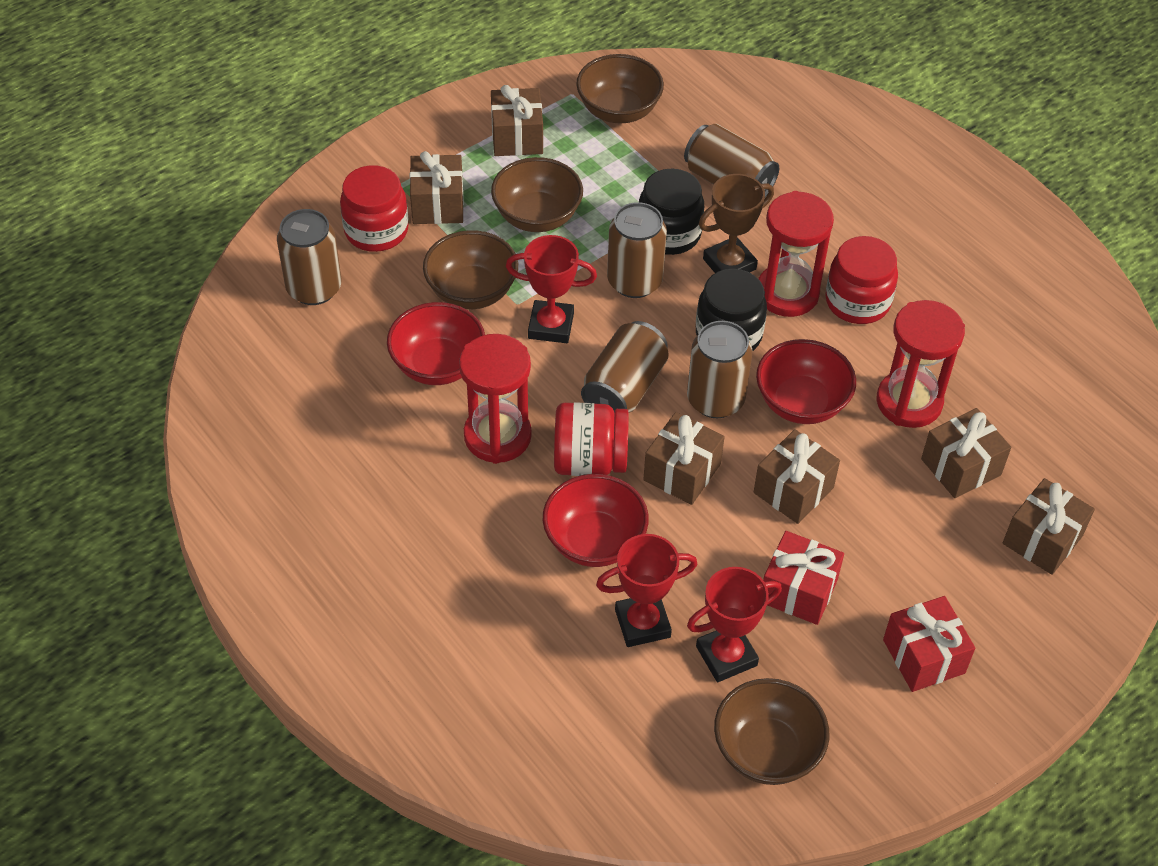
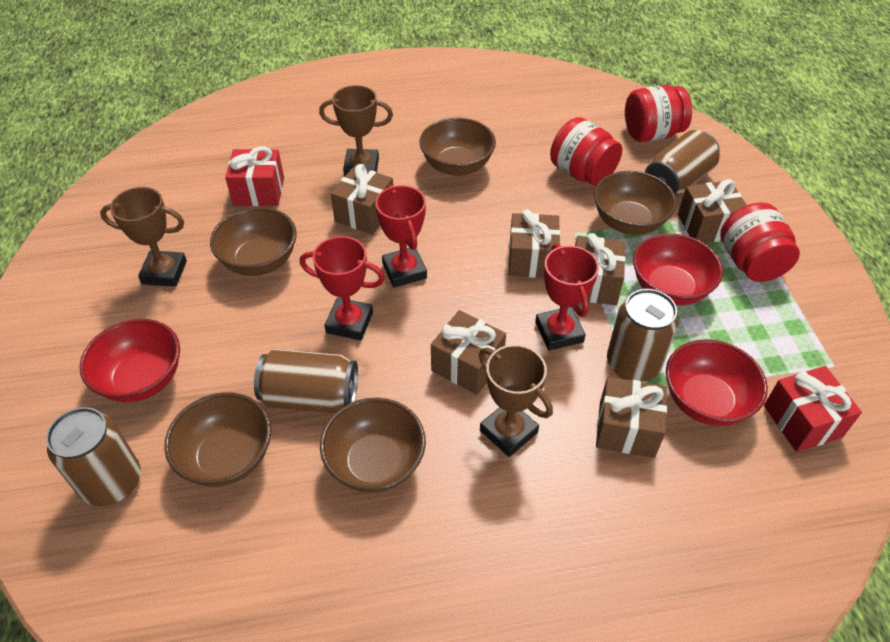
black jar: [639,169,704,255] [696,269,767,351] = 2 -> none = 0
brown bowl: [423,230,518,309] [491,157,583,232] [576,54,664,123] [714,678,829,785] = 4 -> [164,392,271,487] [210,207,297,276] [320,398,426,493] [419,118,496,176] [594,171,677,235] = 5
brown can: [277,209,342,305] [581,321,669,413] [607,202,667,298] [684,124,779,197] [687,321,752,418] = 5 -> [46,407,141,506] [254,349,358,414] [607,289,679,382] [645,130,720,196] = 4
brown trophy: [699,174,774,273] = 1 -> [100,187,187,287] [319,85,393,177] [479,344,553,457] = 3
red hourglass: [459,334,532,464] [758,191,834,317] [877,300,965,428] = 3 -> none = 0

